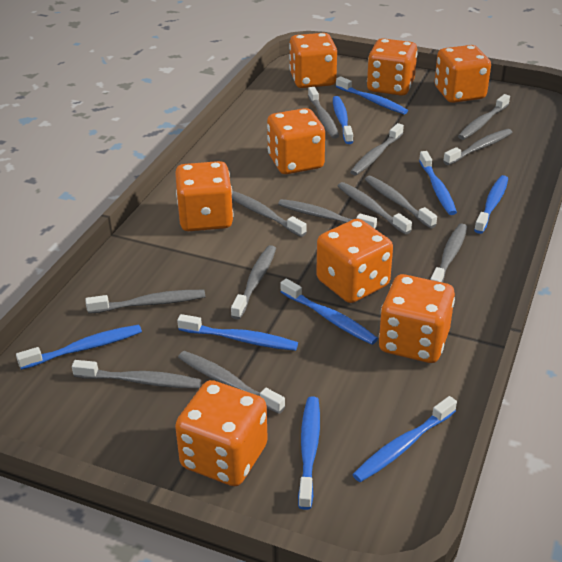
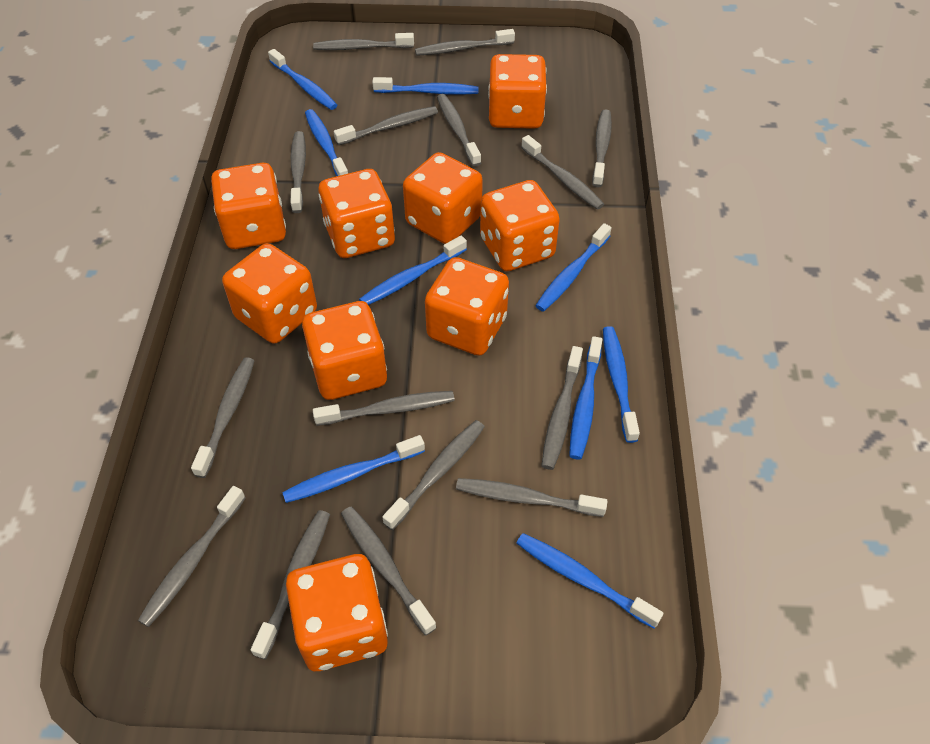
grey toothbrush: [72,360,201,389] [85,290,205,314] [178,351,285,414] [231,245,276,320] [232,191,307,237] [278,199,377,229] [308,87,339,139] [338,182,412,235] [350,123,404,175] [365,176,437,228] [430,224,467,283] [443,129,513,165] [458,94,510,140] = 13 -> [138,486,245,627] [191,357,254,478] [251,510,330,659] [290,131,306,213] [313,33,414,50] [313,391,455,426] [334,106,438,145] [341,507,437,636] [382,420,485,530] [415,29,515,56] [437,94,481,167] [456,478,607,517] [521,135,604,210] [541,346,583,470] [592,109,612,188] = 15
orange dice: [175,161,233,231] [175,380,268,486] [267,108,325,174] [289,33,337,88] [316,219,393,303] [367,38,418,96] [379,274,455,363] [435,45,491,103] = 8 -> [211,163,286,249] [222,243,317,344] [286,554,388,671] [302,301,387,400] [318,169,395,258] [403,152,483,244] [425,257,509,356] [480,180,560,271] [488,54,547,129] = 9

